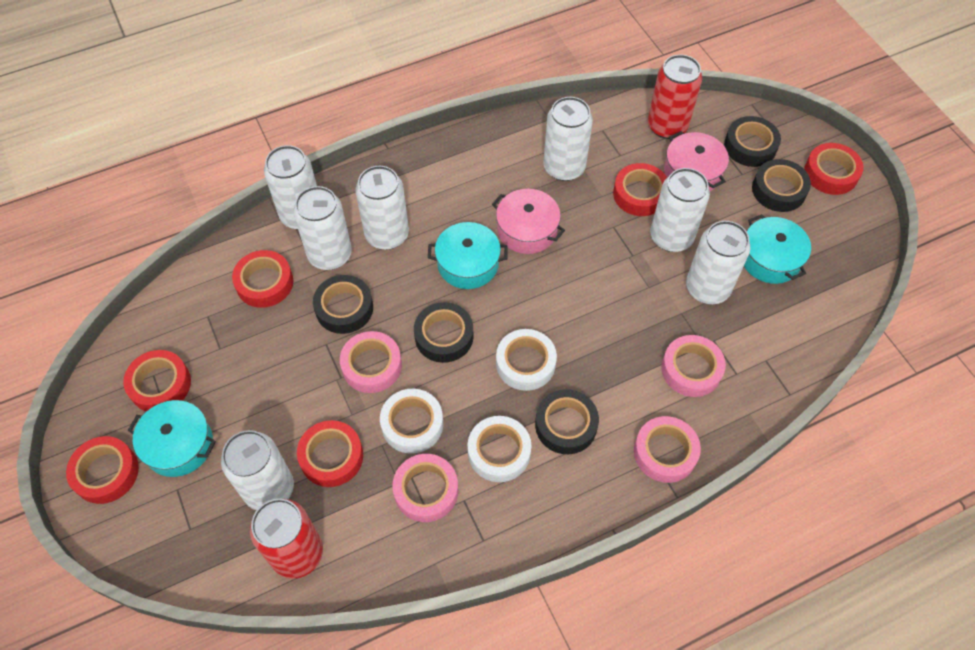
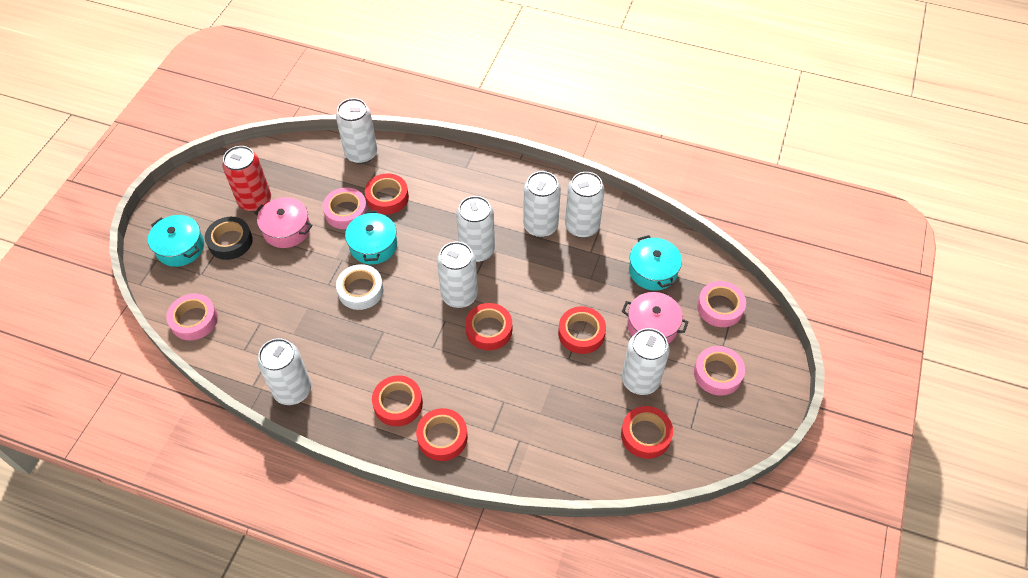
black tape: [313,275,373,334] [414,302,474,363] [535,389,599,454] [724,116,781,167] [752,159,811,212] = 5 -> [205,217,253,260] = 1
red can: [250,499,323,579] [648,54,702,139] = 2 -> [222,146,271,212] = 1
white tape: [380,389,443,454] [467,416,531,482] [496,329,557,391] = 3 -> [336,264,384,310] = 1

